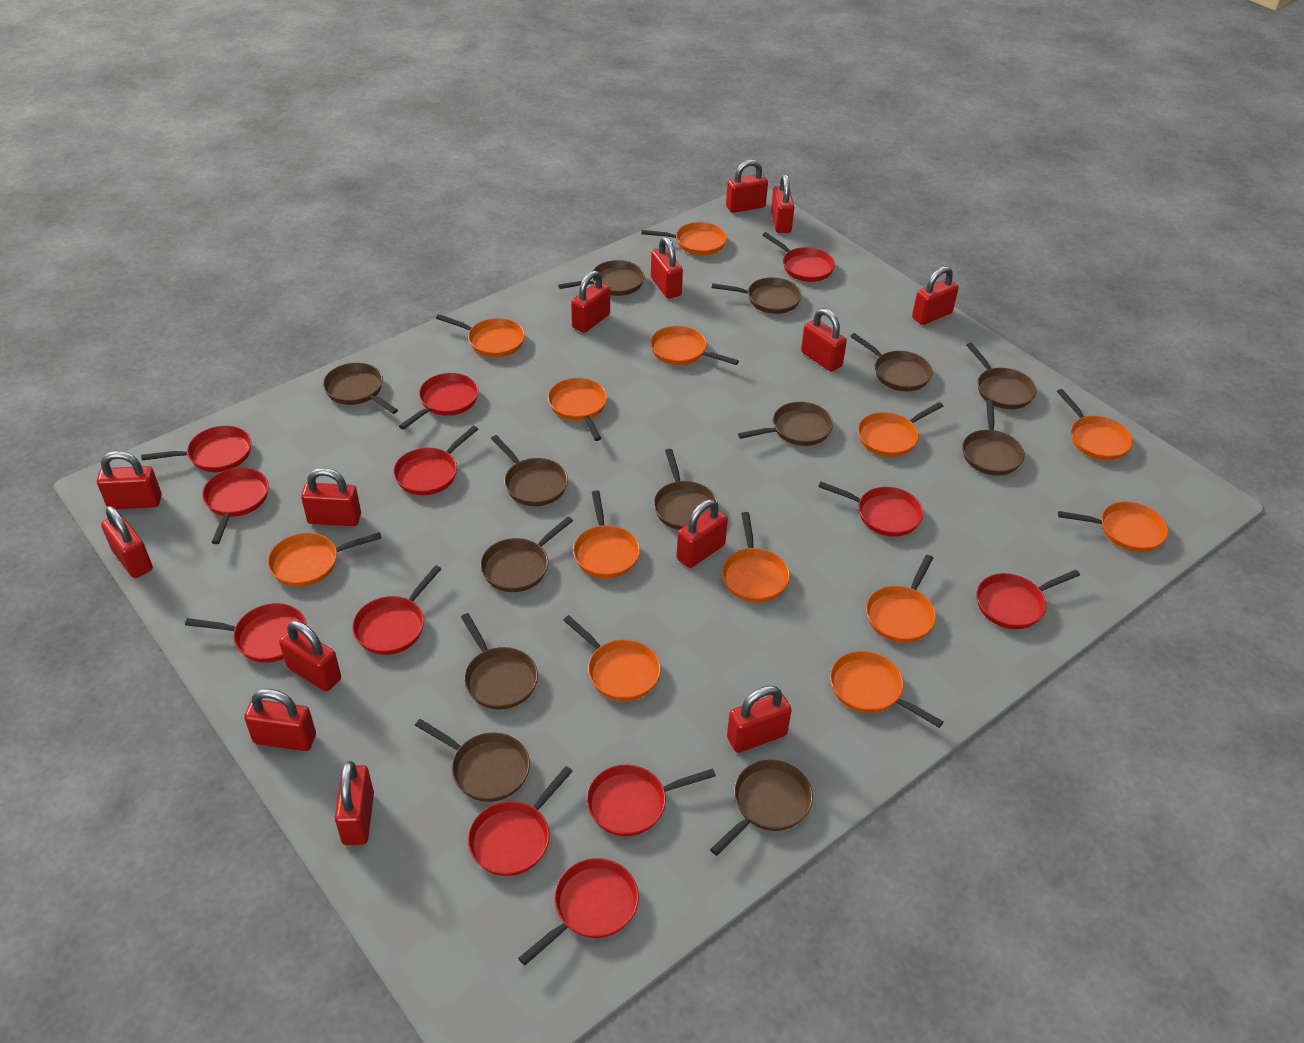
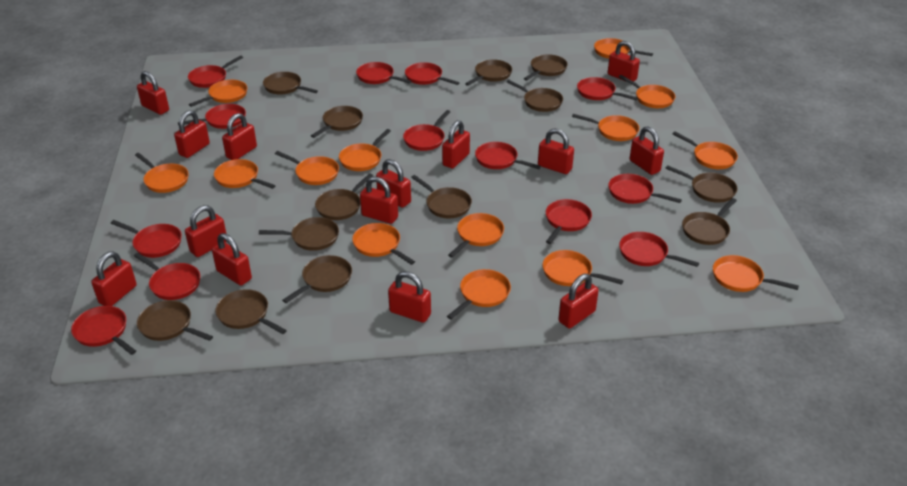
orange pan: [267,532,381,587] [436,314,525,357] [548,378,607,441] [563,615,661,701] [573,490,640,578] [641,222,727,255] [650,326,739,365] [722,512,790,602] [830,651,944,728] [858,402,943,457] [866,555,936,643] [1057,389,1133,460] [1058,501,1168,552] = 13 -> [135,153,189,193] [189,80,247,107] [214,159,275,189] [275,151,339,185] [339,129,391,171] [352,223,415,265] [447,269,511,319] [448,213,504,258] [543,250,624,286] [572,114,639,141] [594,38,653,59] [619,75,675,108] [673,131,738,169] [713,255,799,292] = 14
red pan: [141,426,251,472] [185,603,307,663] [202,467,269,544] [352,565,441,655] [393,426,478,495] [399,373,479,430] [468,766,573,876] [518,858,639,965] [586,765,716,836] [762,232,835,282] [818,482,923,537] [977,570,1080,629] = 12 -> [71,306,136,355] [111,220,182,258] [134,253,200,300] [178,104,246,129] [188,55,243,88] [356,62,411,84] [403,110,450,151] [405,62,460,85] [475,142,541,169] [546,199,592,244] [577,77,638,100] [608,174,682,204] [619,232,699,267] = 13

